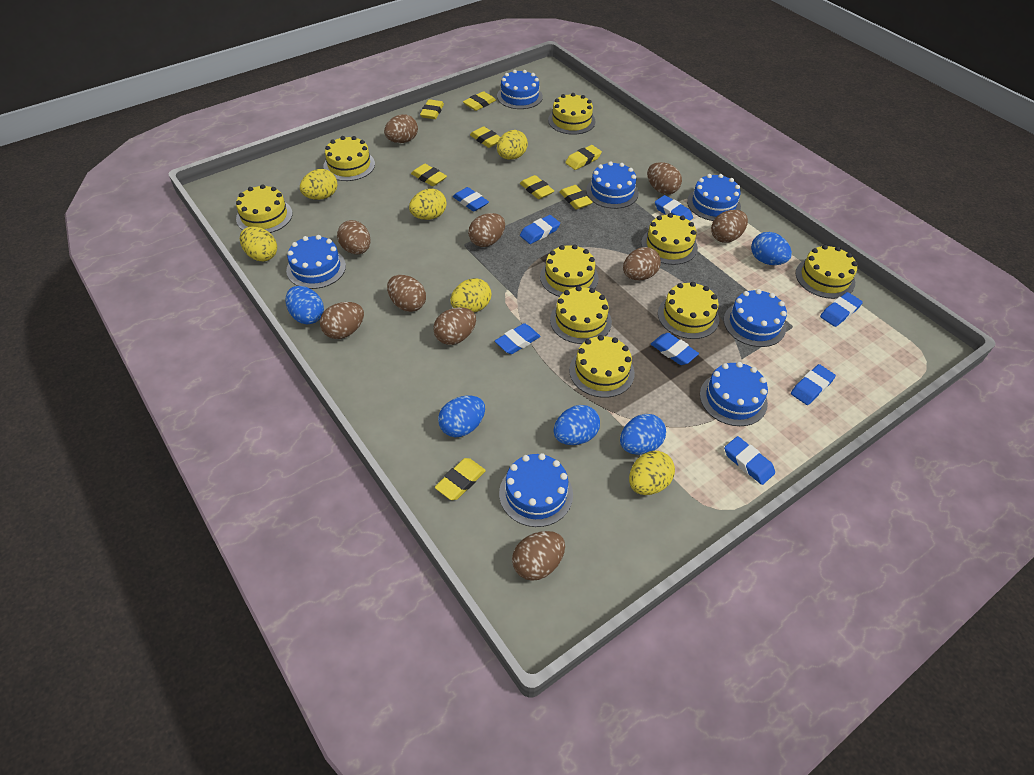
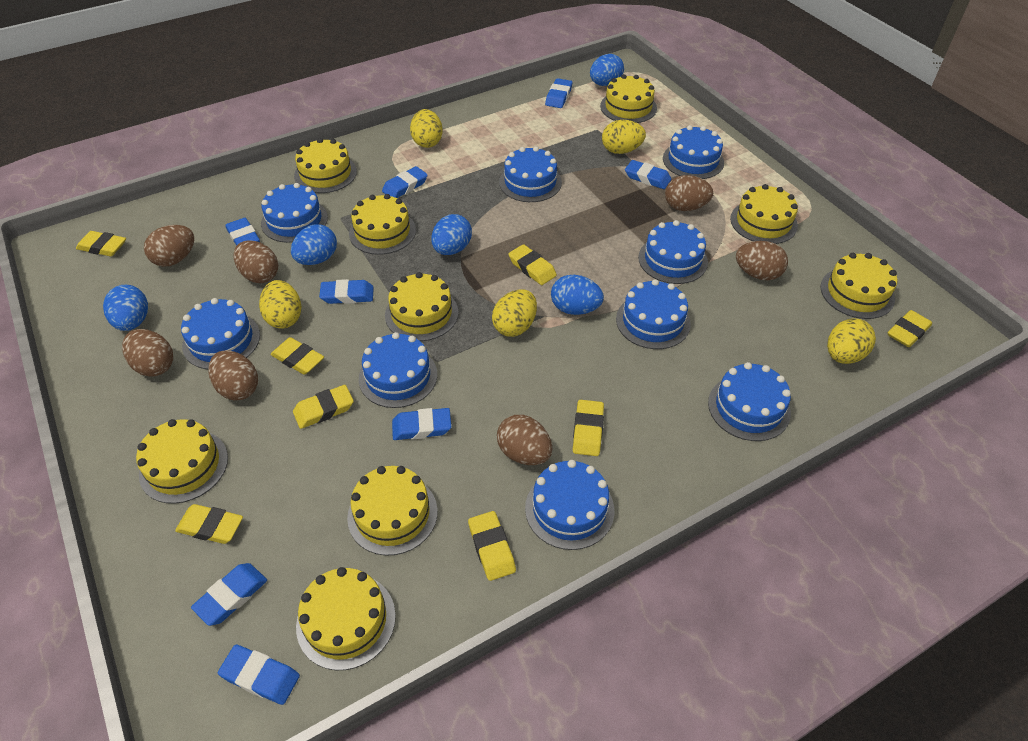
blue cake: [286,235,346,289] [497,70,543,109] [499,453,573,527] [586,161,639,209] [687,174,741,221] [700,362,768,426] [724,289,787,347] = 7 -> [181,298,260,369] [261,183,328,243] [359,332,437,408] [499,146,562,202] [525,460,614,550] [616,279,691,349] [638,220,708,284] [663,125,724,179] [708,362,791,441] = 9
brown egg: [320,302,364,339] [337,220,371,254] [384,114,418,143] [387,275,426,312] [433,307,476,345] [468,213,505,247] [512,531,565,581] [623,247,661,280] [647,162,682,195] [711,210,748,243] = 10 -> [122,329,173,377] [144,225,194,267] [208,350,258,400] [234,240,278,283] [497,415,552,465] [665,175,713,211] [736,241,788,280] = 7
yellow egg: [240,227,277,261] [300,169,337,200] [409,189,447,220] [450,278,491,312] [497,130,528,160] [629,451,675,495] = 6 -> [259,280,302,329] [410,109,443,148] [492,289,537,337] [602,120,646,154] [827,318,876,364] = 5

